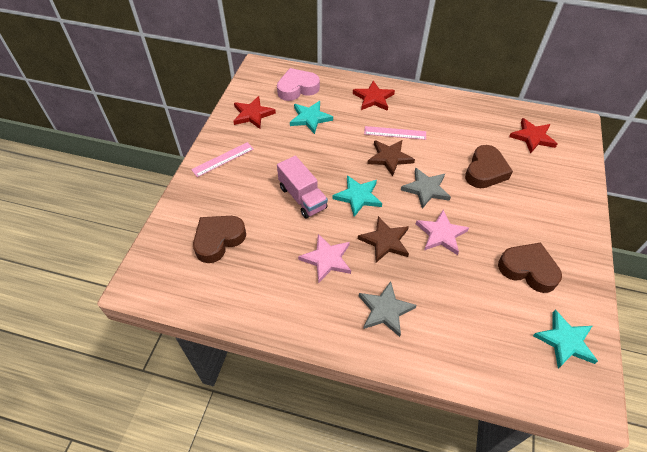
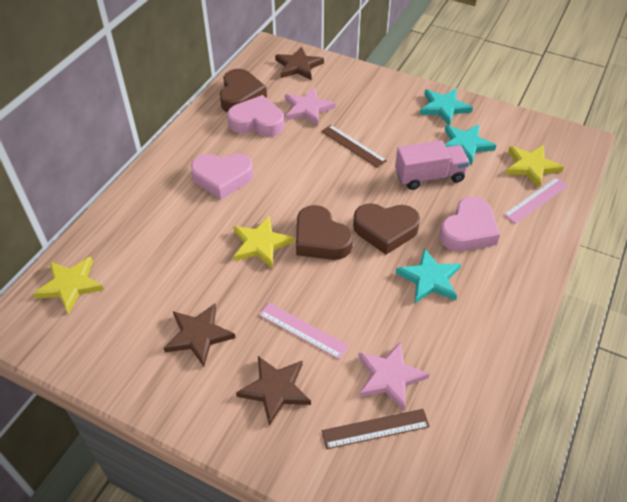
brown ruler: none = 0 -> [321,125,387,168] [322,409,430,449] = 2
brown star: [358,216,409,263] [367,140,415,176] = 2 -> [164,303,235,367] [236,356,311,426] [275,46,324,80] = 3
grey star: [359,281,417,337] [401,168,451,209] = 2 -> none = 0
pink heart: [277,68,320,101] = 1 -> [191,153,254,199] [227,95,284,137] [439,197,500,251] = 3
red star: [233,96,276,129] [353,80,395,111] [509,118,557,154] = 3 -> none = 0
yellow star: none = 0 -> [33,257,104,314] [233,215,294,268] [505,145,564,188] = 3

